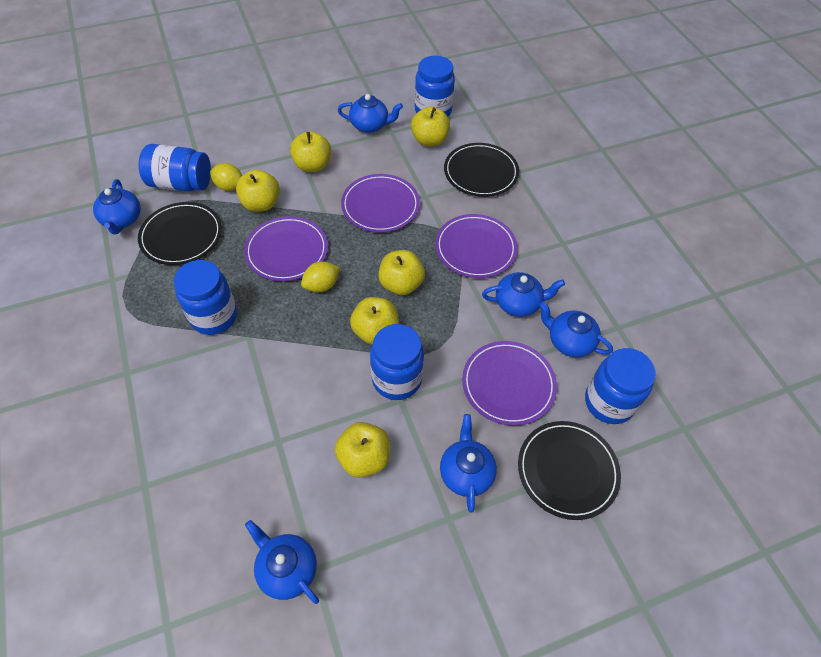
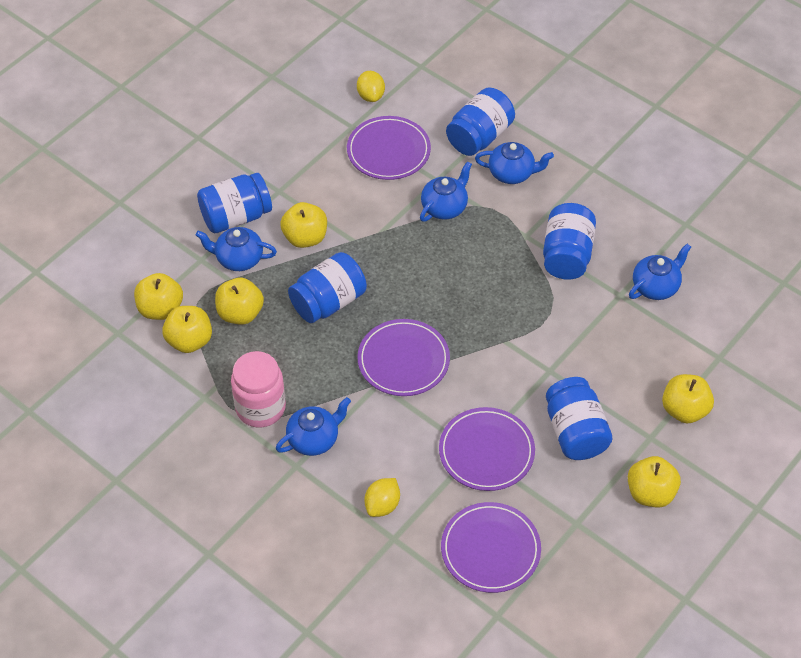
black plate: [138,202,222,265] [444,143,519,197] [518,421,621,520] = 3 -> none = 0
blue teapot: [93,179,141,235] [245,520,319,604] [338,94,403,133] [440,414,497,513] [482,272,565,317] [539,301,613,357] = 6 -> [196,227,277,271] [276,397,351,456] [420,161,472,222] [475,142,554,184] [629,244,691,300] = 5
pink jar: none = 0 -> [231,351,286,428] = 1

